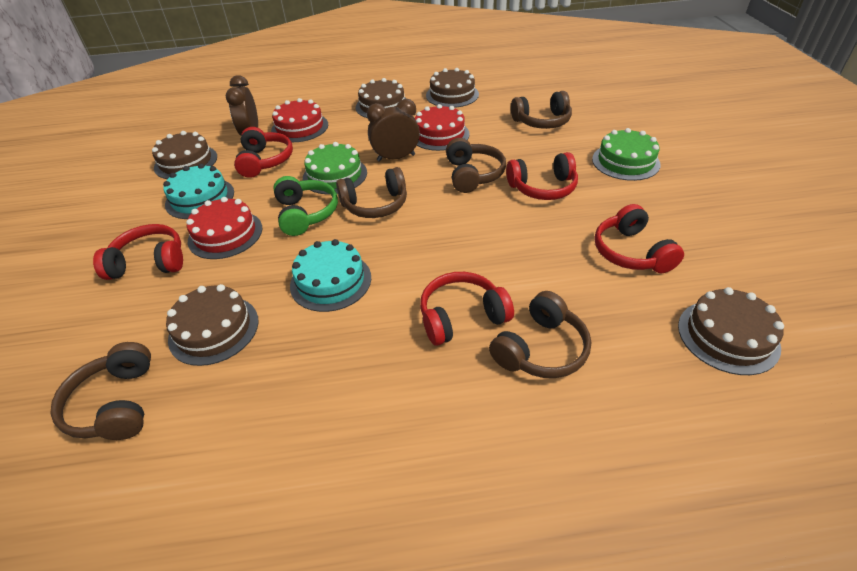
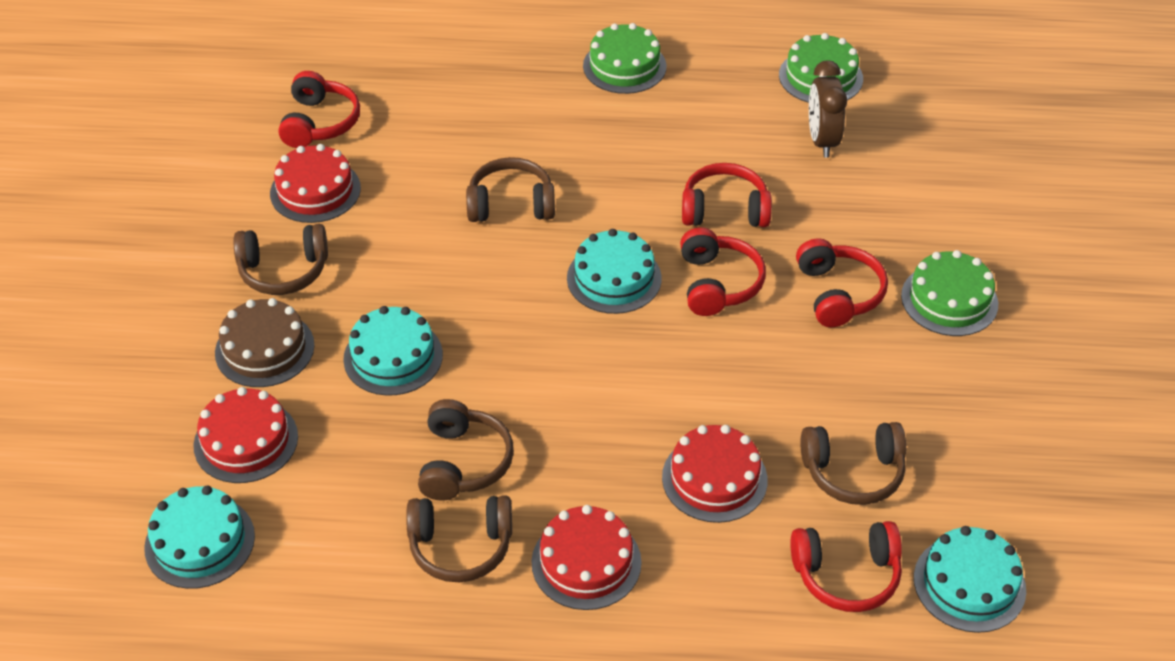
brown cake: [152,131,217,179] [166,284,259,366] [356,78,407,118] [426,68,479,108] [678,287,784,375] = 5 -> [215,298,314,387] = 1
brown clock: [226,75,258,135] [367,99,420,162] = 2 -> [809,60,847,158] = 1
green cake: [303,142,367,194] [592,128,660,181] = 2 -> [583,23,666,94] [779,33,863,103] [901,250,998,336] = 3
green headphones: [273,176,338,236] = 1 -> none = 0
red cake: [186,197,262,259] [271,98,328,142] [415,104,470,151] = 3 -> [193,387,298,483] [270,144,361,223] [531,505,642,610] [662,425,768,523] = 4
turquoise cake: [163,164,234,219] [290,239,371,312] = 2 -> [144,486,255,589] [343,306,443,396] [567,229,662,314] [914,526,1026,633] = 4

